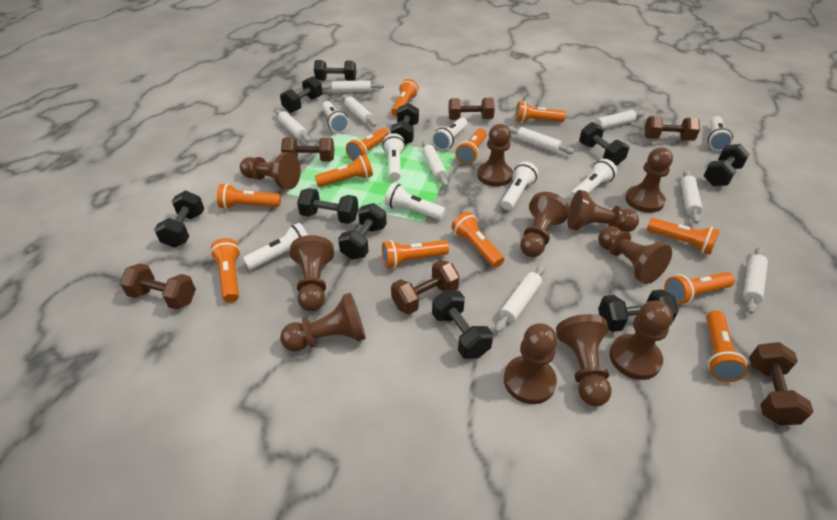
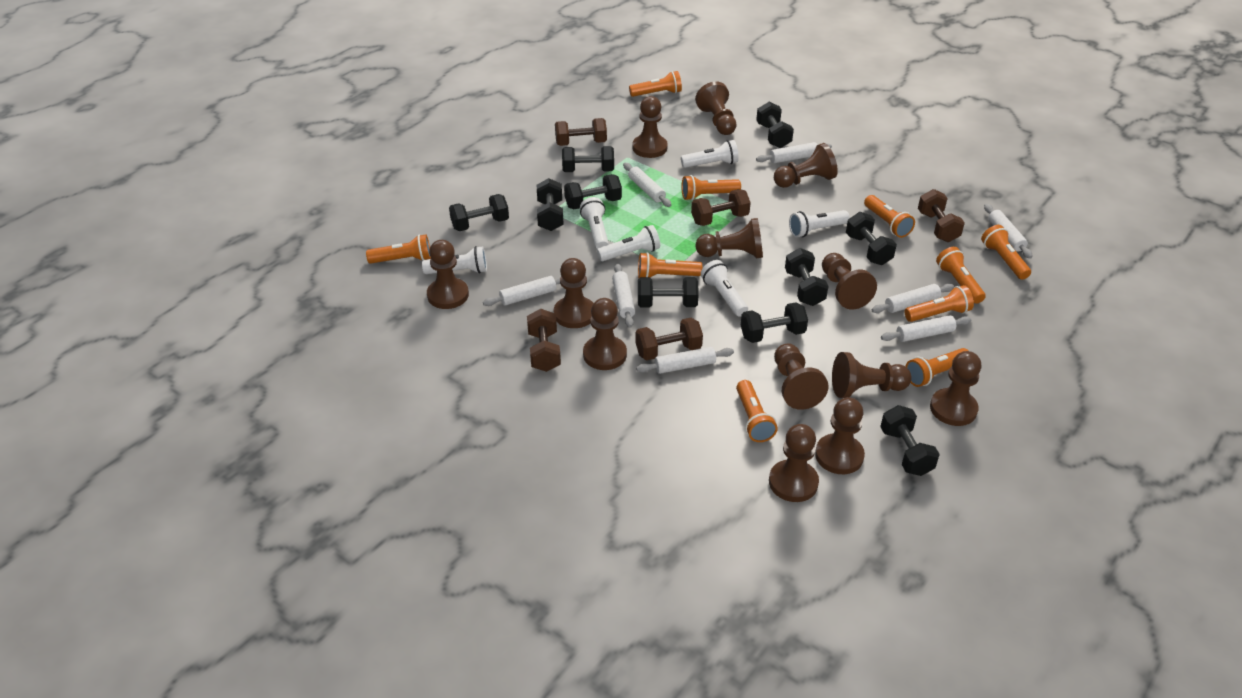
brown dumbbell: [120,263,196,310] [281,137,334,162] [391,260,460,315] [448,98,495,120] [645,116,700,141] [749,342,813,425] = 6 -> [527,309,561,372] [555,118,607,146] [635,318,703,360] [691,189,751,226] [918,189,965,242] = 5
brown pawn: [240,152,301,190] [280,293,366,352] [290,235,334,311] [477,124,513,187] [504,323,558,404] [520,192,570,257] [556,314,612,406] [567,190,639,232] [598,226,672,284] [609,301,673,380] [625,147,673,213] = 11 -> [427,240,469,309] [554,258,593,328] [583,298,627,370] [632,96,668,158] [695,82,737,135] [696,218,763,258] [769,424,819,502] [774,143,838,188] [774,343,829,410] [815,397,865,474] [822,253,877,310] [832,352,912,398] [930,351,981,426] = 13
orange flashlight: [210,238,240,302] [217,184,281,209] [315,155,373,187] [346,128,389,161] [382,240,449,269] [391,79,419,117] [451,212,504,268] [455,128,486,164] [515,101,566,123] [647,218,720,255] [664,272,735,305] [706,310,748,382] = 12 -> [366,234,431,264] [629,71,682,97] [638,252,702,278] [681,175,741,200] [736,380,778,442] [864,195,915,238] [905,285,974,322] [905,348,969,387] [936,247,986,304] [981,225,1031,280] = 10
white flashlight: [243,223,308,270] [322,101,349,133] [382,133,405,181] [385,183,446,220] [432,117,468,151] [501,162,538,210] [570,159,617,199] [708,116,733,151] = 8 -> [422,246,487,274] [580,197,609,249] [597,225,660,261] [681,140,739,168] [701,260,748,317] [789,210,850,237] = 6
white rolling pin: [275,109,311,143] [322,80,384,93] [342,94,377,127] [422,140,448,187] [495,265,545,333] [508,126,575,154] [585,110,645,129] [681,170,703,224] [743,247,768,314] = 9 -> [483,276,560,306] [612,263,635,328] [623,163,671,207] [636,347,734,374] [756,142,832,163] [872,284,954,313] [881,315,971,342] [984,204,1033,259] = 8

